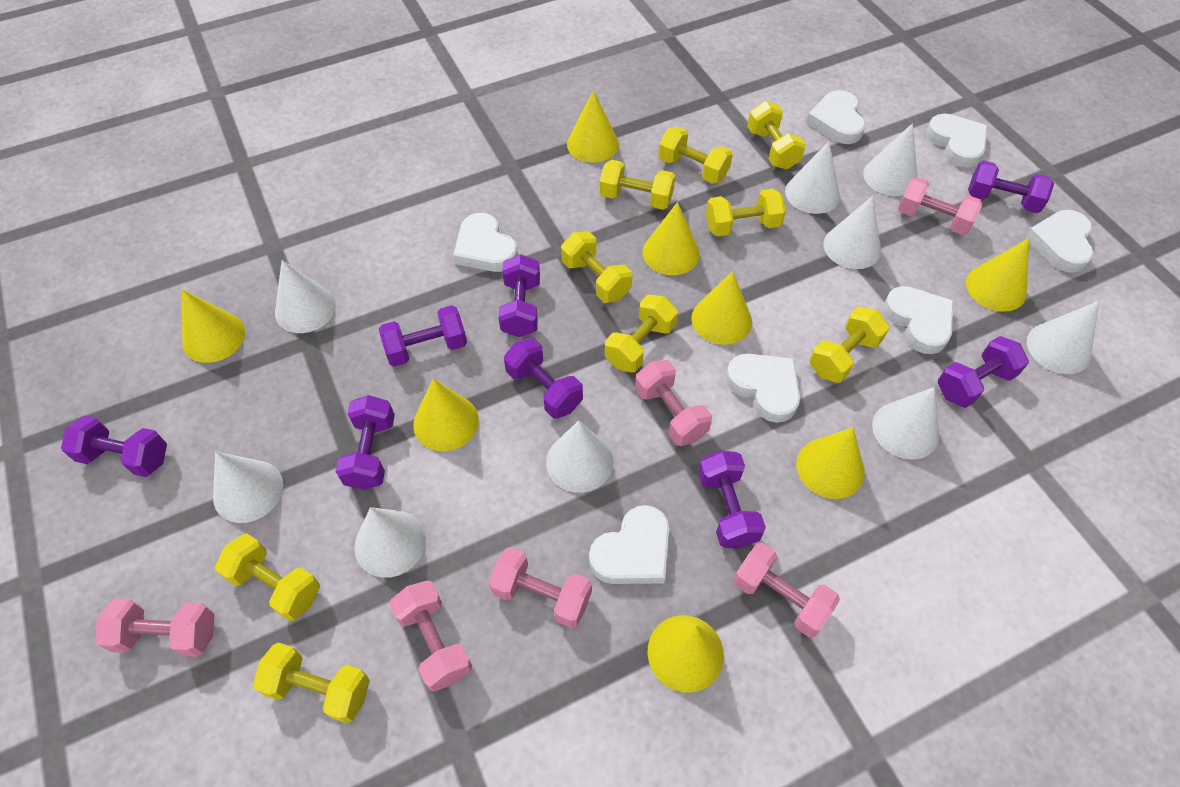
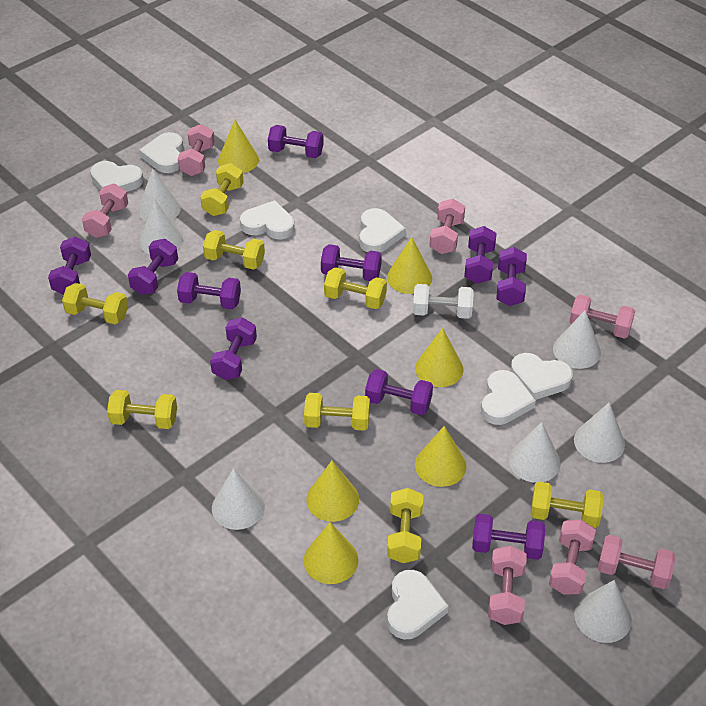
pink dumbbell: [95,598,214,657] [390,580,472,692] [489,547,592,628] [635,360,712,446] [733,543,840,637] [898,177,982,235] = 6 -> [82,184,128,238] [178,124,215,176] [429,199,465,254] [488,546,527,625] [549,519,596,595] [569,295,635,339] [598,535,675,589] = 7
purple dumbbell: [61,416,167,477] [335,395,395,490] [379,305,467,367] [498,254,540,337] [504,338,583,418] [698,450,766,548] [938,336,1029,408] [968,160,1054,213] = 8 -> [48,236,91,295] [128,239,178,295] [177,272,241,309] [210,318,257,380] [268,125,324,158] [321,244,382,281] [365,369,433,415] [464,226,497,284] [472,514,545,560] [496,247,527,306] = 10
white cone: [213,452,283,523] [275,260,336,333] [354,507,426,578] [546,421,613,493] [785,141,840,214] [823,196,881,269] [863,123,918,196] [872,387,939,460] [1027,301,1099,374] = 9 -> [138,169,181,222] [139,200,183,254] [212,468,265,530] [509,422,560,483] [553,310,601,369] [574,402,625,463] [574,580,632,643] = 7
white dumbbell: none = 0 -> [413,284,474,319] = 1
yellow cone: [182,289,245,363] [413,379,479,451] [567,90,619,163] [643,202,700,275] [648,615,724,693] [691,271,752,345] [796,427,865,499] [966,238,1029,312] = 8 -> [218,120,259,173] [304,522,359,584] [306,461,359,522] [387,237,432,294] [415,328,463,387] [415,426,467,487] = 6
yellow dumbbell: [215,533,320,621] [253,642,370,723] [561,231,632,303] [600,160,675,210] [605,295,678,373] [658,126,733,184] [706,189,786,237] [747,101,806,169] [809,307,889,383] = 9 -> [62,283,128,324] [107,390,177,429] [200,163,244,216] [203,230,265,270] [304,393,370,431] [324,267,387,309] [387,488,423,563] [531,482,603,528] = 8

